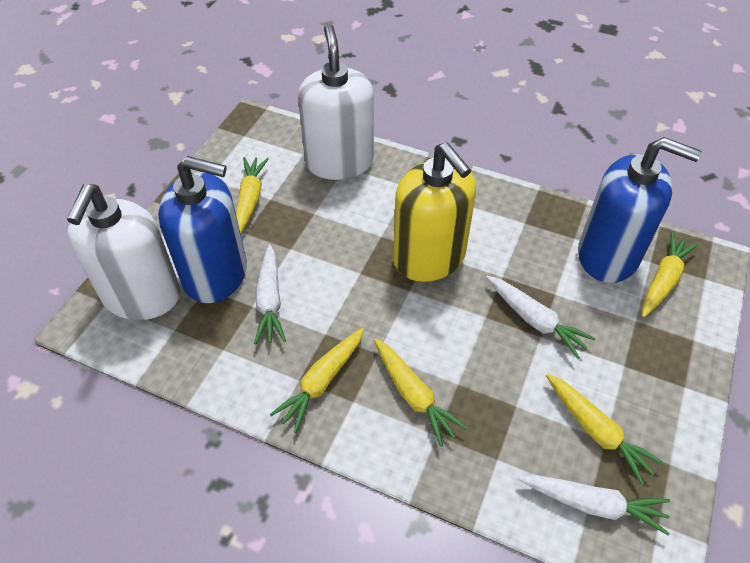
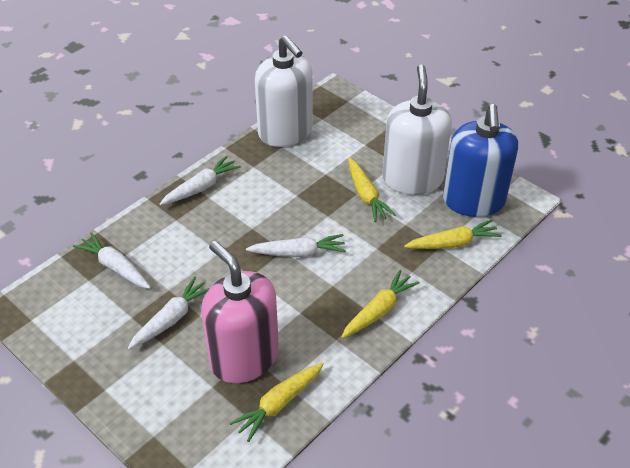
blue soap dispenser: [158,156,247,303] [578,137,702,283] = 2 -> [443,104,518,217] = 1
pink soap dispenser: none = 0 -> [201,241,279,383] = 1
white carrot: [254,244,286,344] [486,276,596,359] [519,475,670,536] = 3 -> [73,232,151,289] [128,276,210,350] [160,156,241,205] [246,234,346,257] = 4
yellow carrot: [236,157,269,234] [270,328,364,433] [374,338,468,447] [546,373,665,485] [642,232,699,317] = 5 -> [229,362,324,442] [341,270,420,338] [348,158,396,222] [404,220,502,249] = 4
yellow soap dispenser: [393,142,476,282] = 1 -> none = 0

